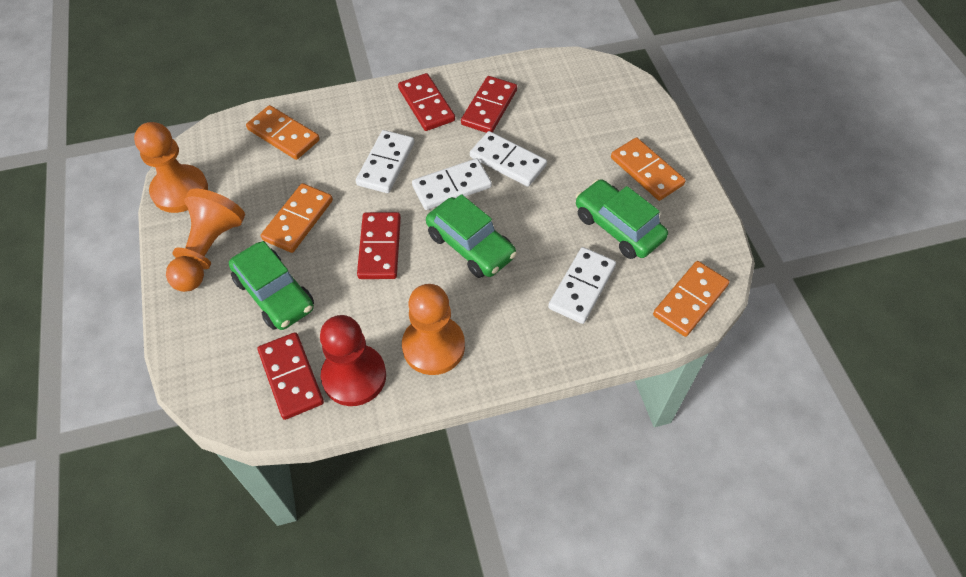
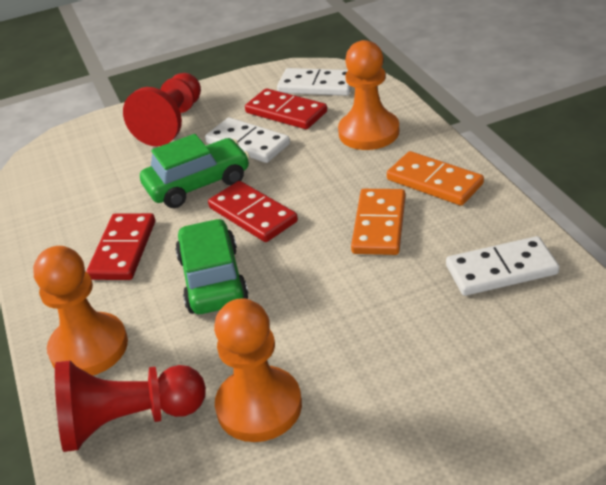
green car: [229,241,314,330] [426,194,517,278] [576,179,668,259] = 3 -> [140,134,250,208] [175,218,249,314] = 2
orange domino: [246,105,320,160] [261,183,333,253] [611,137,686,201] [653,261,729,337] = 4 -> [351,189,405,255] [387,151,484,206] = 2
red domino: [258,332,324,420] [357,212,401,279] [398,73,455,131] [461,76,517,133] = 4 -> [86,213,155,280] [208,181,298,242] [245,88,327,129] = 3
red pawn: [320,315,386,406] = 1 -> [55,360,206,452] [123,73,201,147] = 2
white domino: [356,130,414,193] [412,158,492,210] [470,131,547,187] [548,247,616,324] = 4 -> [205,117,290,163] [277,68,352,96] [446,236,559,296] = 3

